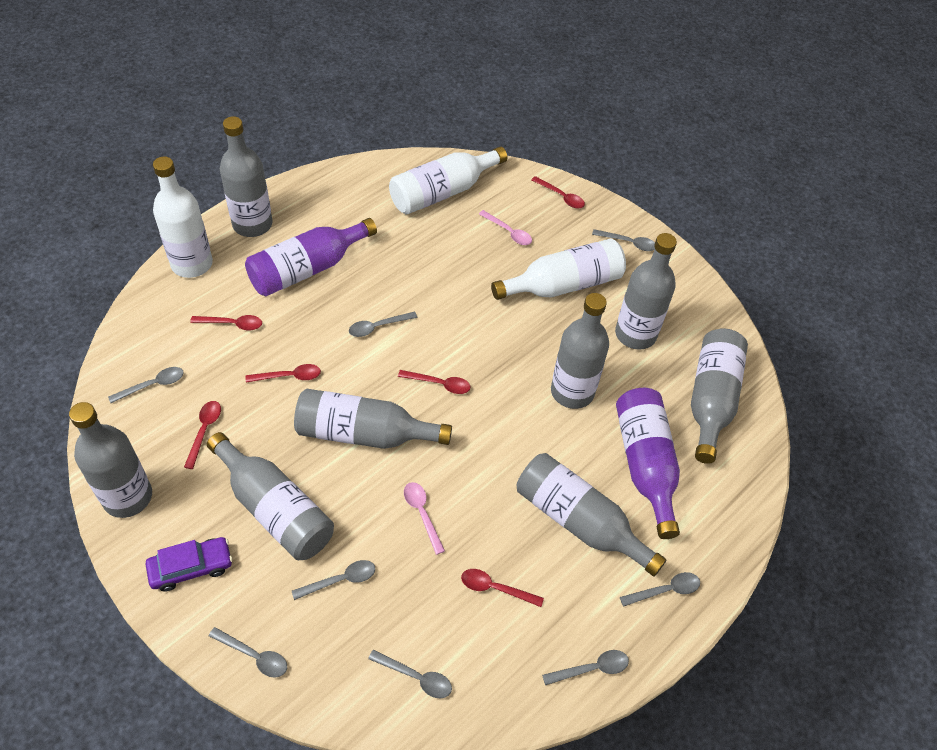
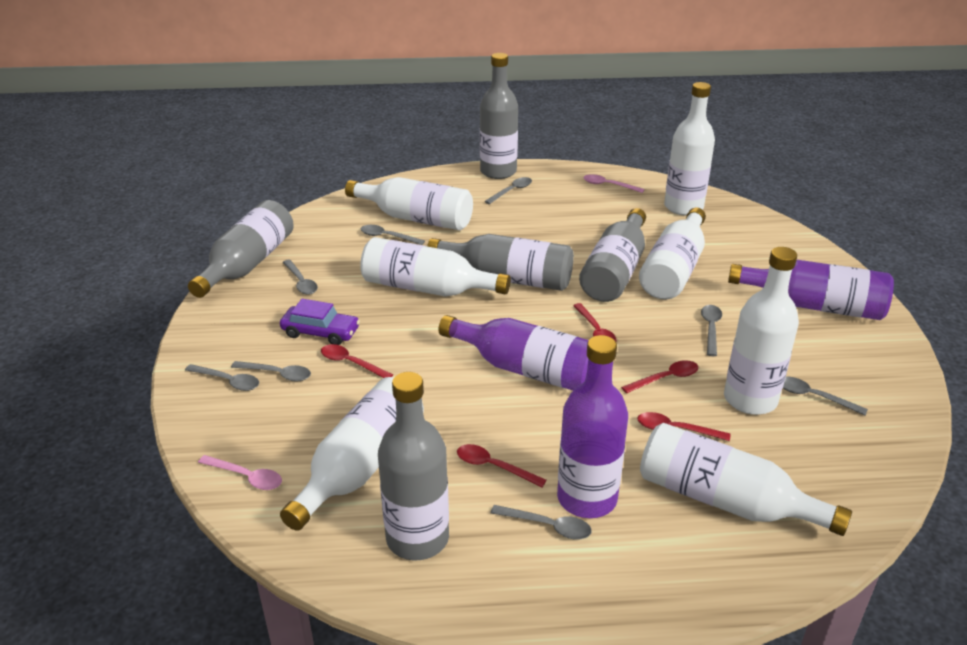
grey bottle: [69,402,152,518] [207,432,334,560] [220,116,273,237] [294,389,452,449] [516,453,667,576] [551,293,609,409] [615,233,677,350] [691,328,748,464] = 8 -> [188,200,294,298] [378,372,449,560] [427,234,574,291] [480,53,518,179] [579,208,646,302] = 5
purple bottle: [245,218,377,297] [616,388,680,539] = 2 -> [438,315,589,391] [557,335,628,518] [728,260,894,320] = 3
red spoon: [184,401,221,469] [190,315,262,330] [246,364,321,383] [398,370,470,394] [461,569,544,607] [531,176,585,209] = 6 -> [321,344,393,378] [457,444,547,487] [573,303,617,341] [621,360,698,393] [637,412,730,441] = 5
white bottle: [153,156,213,278] [389,146,507,215] [491,239,626,300] = 3 -> [280,377,424,531] [345,177,473,230] [360,237,511,296] [639,208,706,299] [640,423,852,536] [664,82,715,216] [724,247,799,415] = 7

